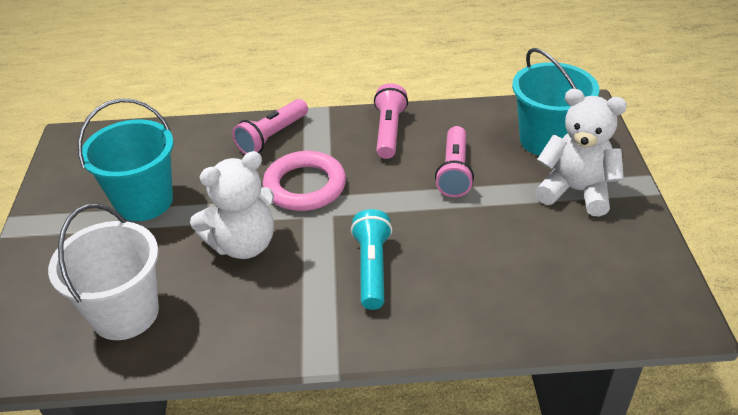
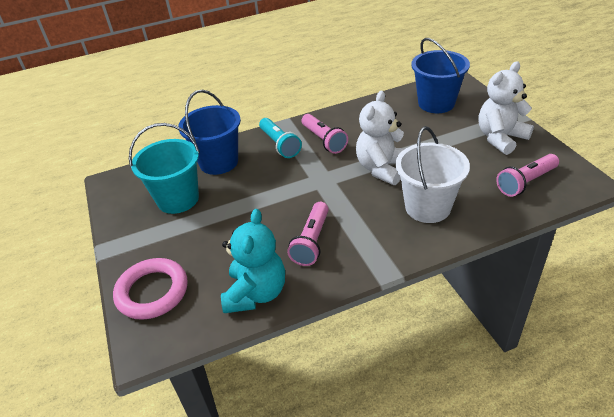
blue bucket: none = 0 -> [178,90,241,175] [411,38,470,113] = 2
turquoise bucket: [78,98,174,221] [512,48,599,156] = 2 -> [129,123,200,214] = 1
turquoise teddy bear: none = 0 -> [221,209,285,313] = 1

